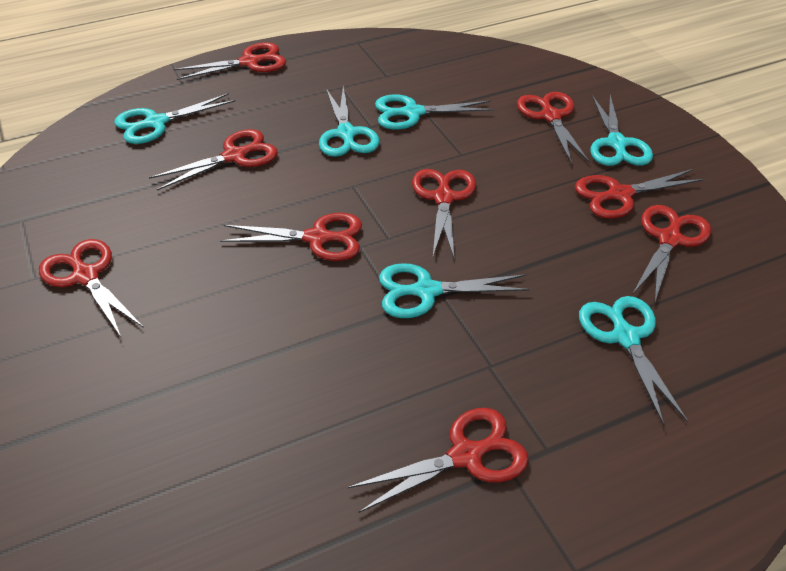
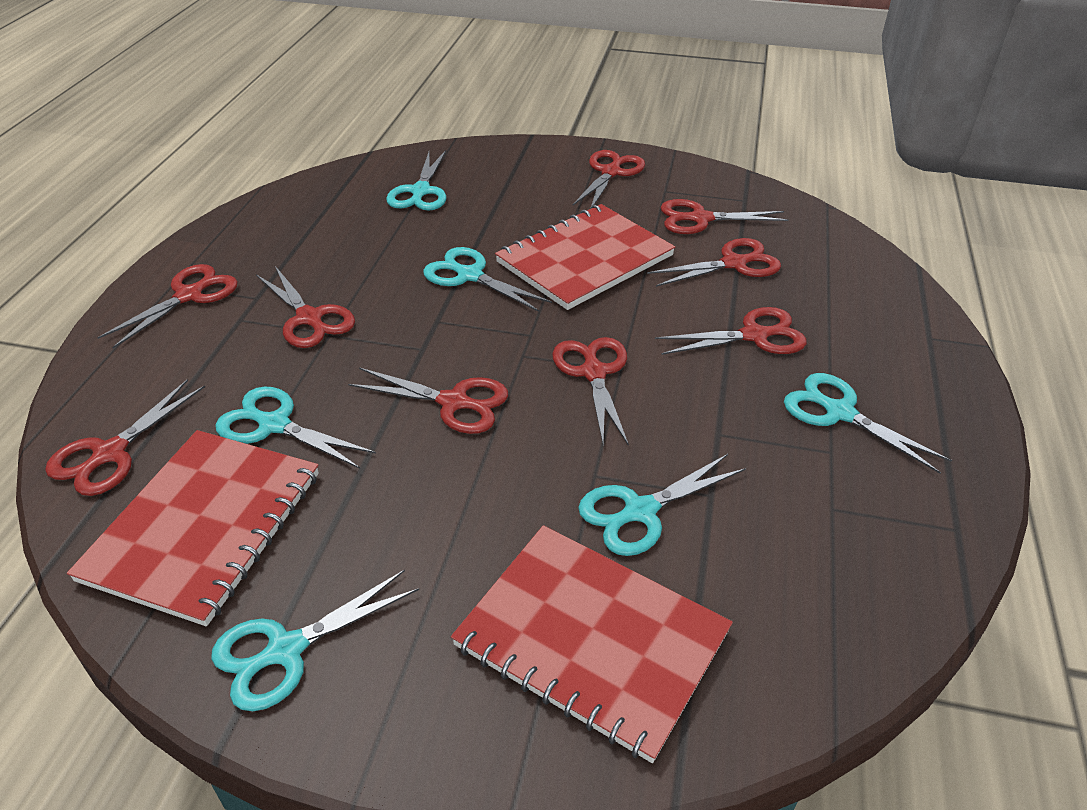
red notebook: none = 0 -> [67,430,319,626] [451,525,733,763] [495,204,675,310] = 3

